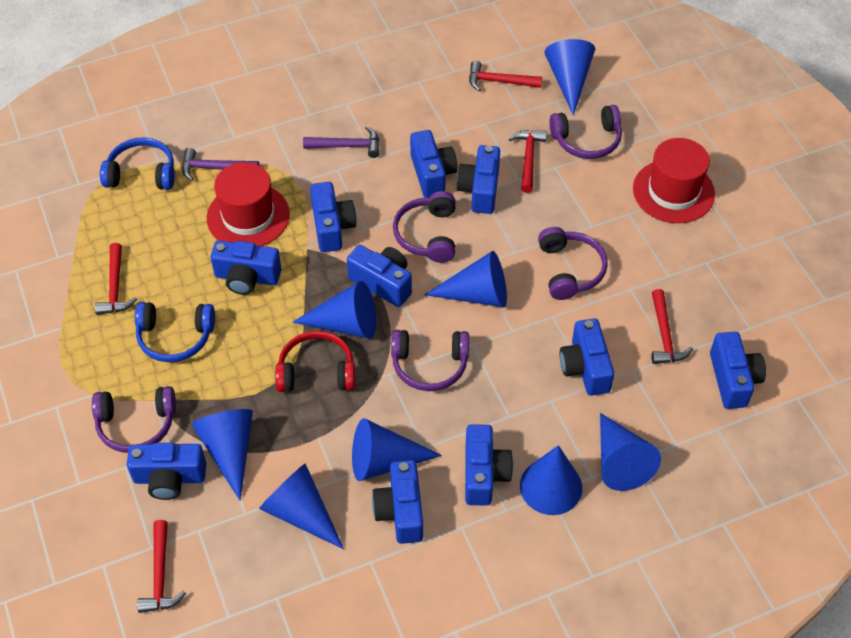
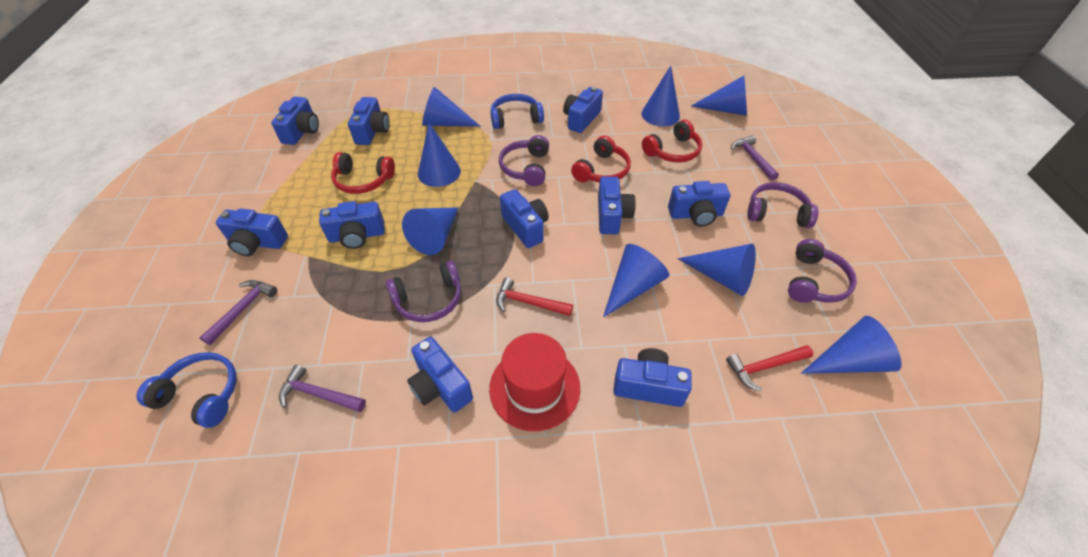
purple hammer: [182,148,259,181] [303,126,379,158] = 2 -> [200,280,277,345] [279,365,366,412] [731,135,779,180] = 3
purple headphones: [92,386,176,453] [391,330,469,391] [393,191,456,263] [538,227,608,300] [549,105,622,159] = 5 -> [386,261,461,322] [499,135,549,186] [747,182,818,228] [788,239,857,303] = 4
red hammer: [95,243,137,315] [137,520,186,613] [469,61,542,91] [509,130,547,193] [651,289,693,364] = 5 -> [496,277,573,316] [726,345,813,391] = 2
red hat: [207,162,290,246] [633,138,715,223] = 2 -> [489,333,580,431] = 1
red headphones: [275,331,355,392] = 1 -> [331,152,395,194] [571,136,631,182] [642,119,702,163] = 3

